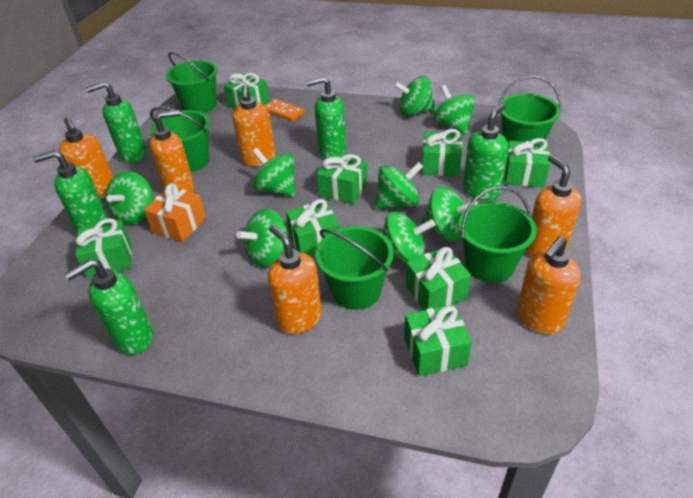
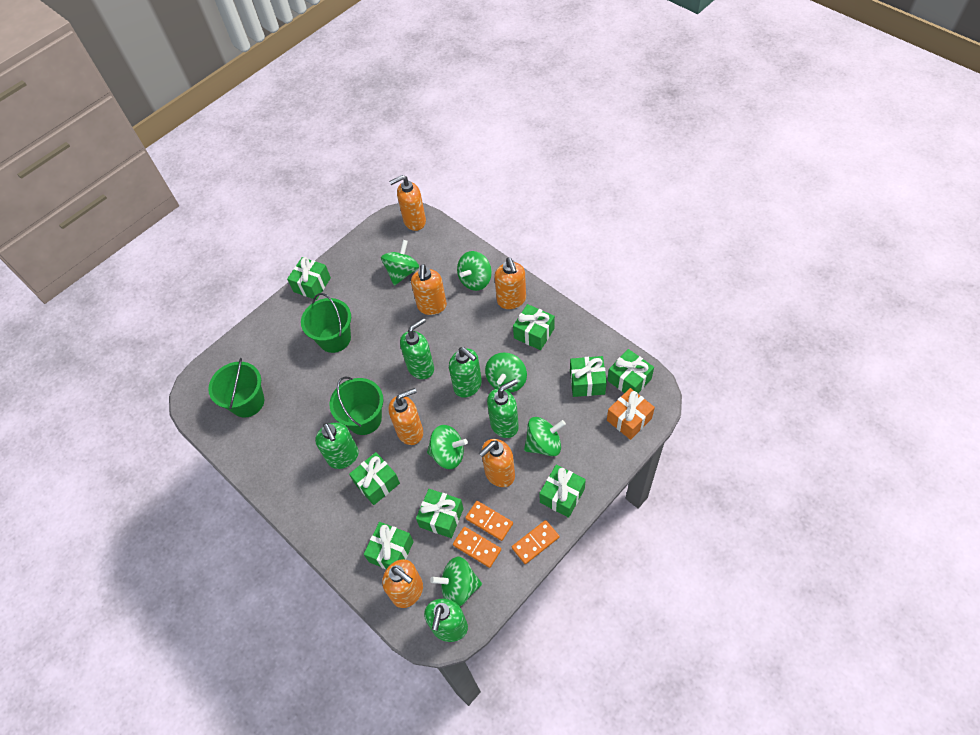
green bucket: [150,107,210,172] [165,52,217,113] [315,226,394,310] [459,186,537,283] [498,75,562,143] = 5 -> [208,358,264,418] [301,293,351,353] [330,377,383,435] = 3
green spinning top: [105,171,153,224] [236,209,291,266] [252,148,295,197] [375,162,423,209] [382,212,435,263] [394,76,435,117] [421,187,478,241] [433,85,475,134] = 8 -> [381,240,419,286] [427,425,468,469] [430,556,482,606] [457,251,492,291] [485,353,527,393] [524,417,566,456] = 6
orange domino: [265,99,305,121] = 1 -> [453,527,501,568] [465,501,513,541] [512,520,559,564] = 3

